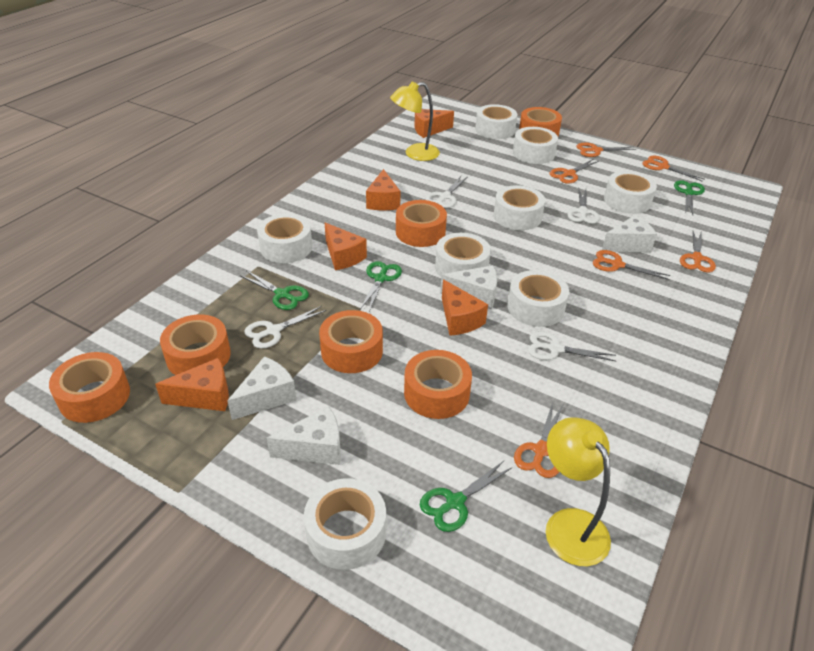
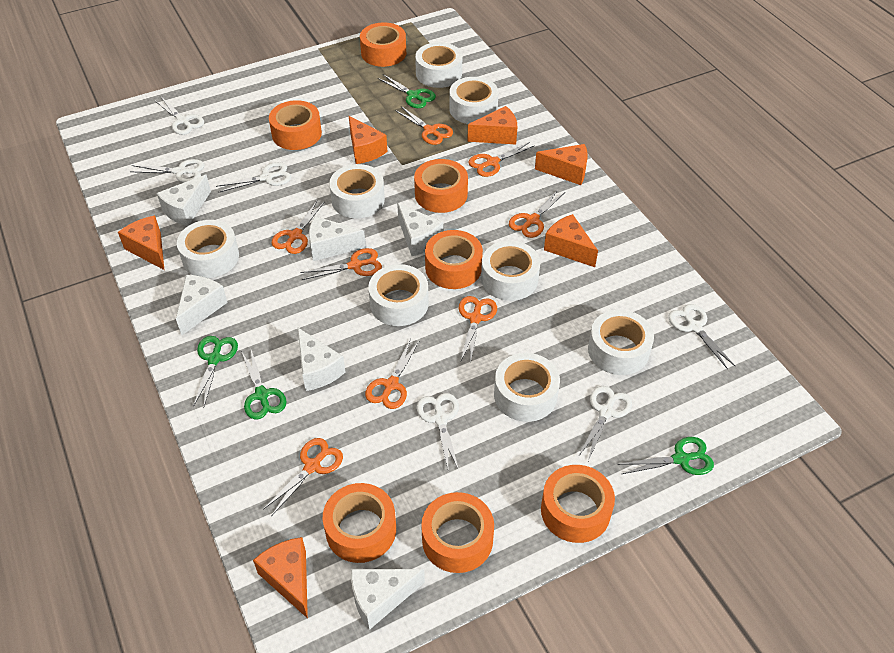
orange cheese: [155,358,229,411] [325,223,367,270] [366,169,401,210] [415,109,454,138] [442,279,488,336] = 5 -> [118,216,164,270] [253,537,308,618] [349,116,387,164] [467,106,517,144] [535,144,588,185] [544,214,598,267] = 6
orange scissors: [514,402,564,478] [550,159,599,184] [577,143,636,157] [593,250,670,280] [642,156,705,181] [680,231,716,273] = 6 -> [263,438,343,516] [272,201,325,254] [300,248,382,280] [365,338,420,409] [395,106,453,145] [459,296,497,362] [468,142,535,177] [509,190,565,238] = 8
orange tape: [49,352,130,423] [160,314,231,375] [319,310,383,373] [396,200,447,247] [404,350,472,419] [519,107,562,136] = 6 -> [269,100,322,150] [323,483,396,563] [360,22,406,67] [414,159,468,213] [421,492,494,573] [425,230,483,289] [541,465,615,543] = 7
white cheese: [227,356,296,420] [267,406,341,465] [440,266,497,309] [602,215,657,252] = 4 -> [157,175,211,226] [176,275,228,335] [298,328,345,391] [309,216,366,261] [351,569,425,630] [397,203,443,256] = 6
white scissors: [244,306,326,349] [426,176,468,208] [528,331,616,361] [568,189,600,224] = 4 -> [130,159,205,182] [154,97,204,135] [216,162,291,193] [417,393,459,473] [578,386,632,461] [668,304,735,369] = 6
yellow lamp: [390,82,440,161] [546,417,611,566] = 2 -> none = 0

